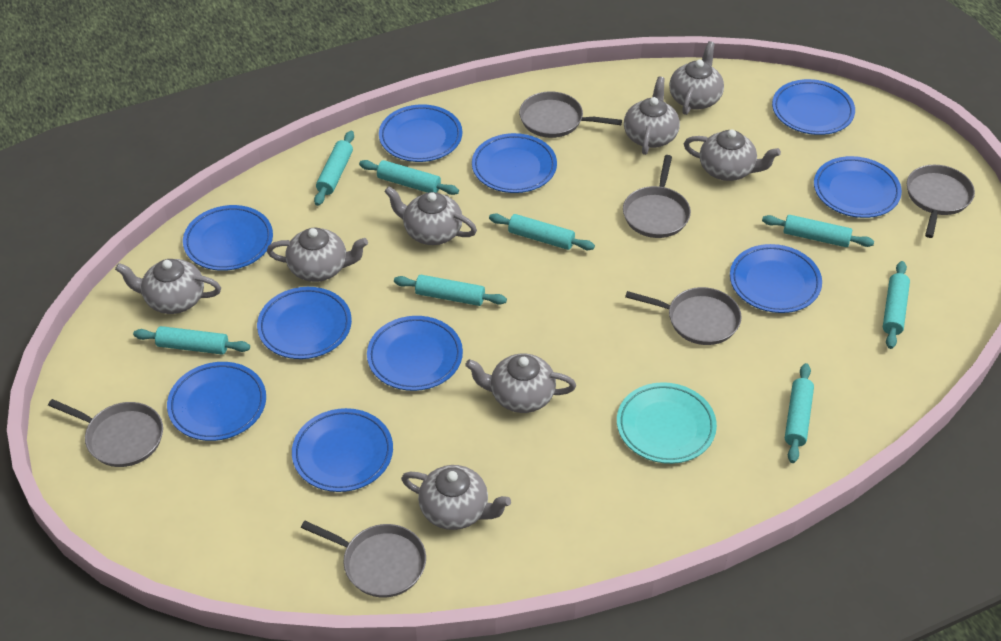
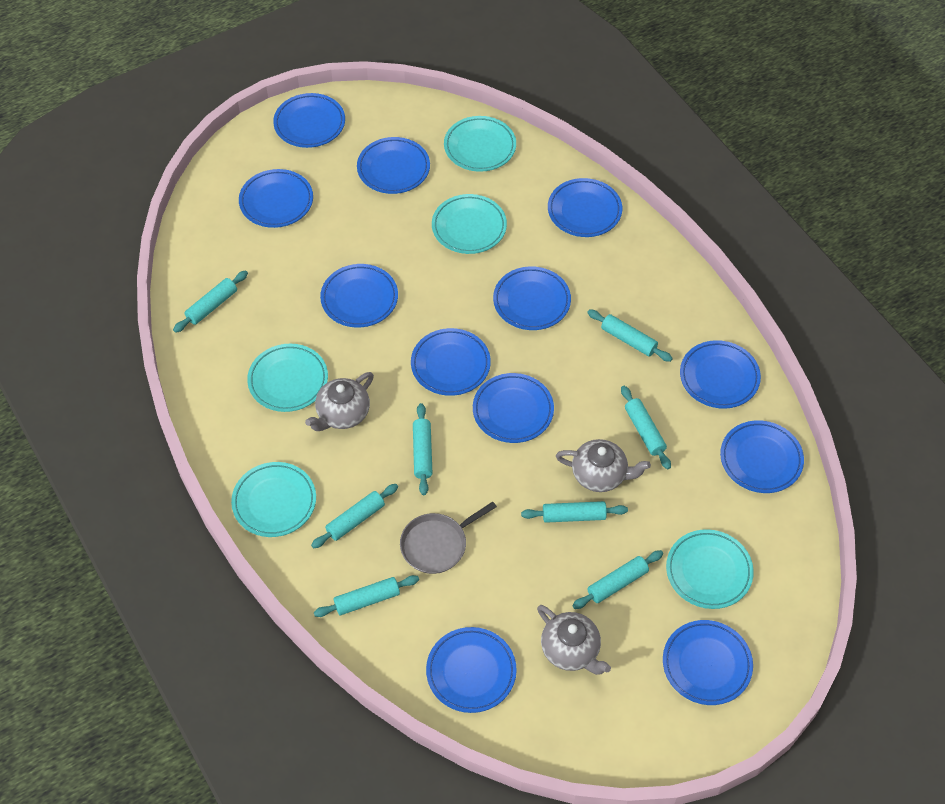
blue plate: [167,362,266,441] [183,205,273,271] [257,287,352,359] [292,408,393,492] [367,316,463,391] [379,104,462,162] [472,133,557,193] [730,244,822,313] [772,79,855,135] [814,156,902,218] = 10 -> [239,169,313,228] [273,93,345,148] [320,264,398,327] [357,137,430,194] [411,328,491,396] [426,627,517,713] [473,373,554,443] [493,266,571,330] [548,178,622,237] [663,620,753,705] [680,340,761,409] [720,420,804,493] = 12
grey pan: [48,399,163,467] [301,521,426,597] [519,92,622,138] [623,155,691,238] [625,287,742,345] [907,165,975,238] = 6 -> [400,502,497,574] = 1
grey teapot: [115,259,221,314] [267,227,368,282] [384,186,477,245] [401,465,511,530] [465,354,576,413] [624,77,680,155] [669,41,724,115] [684,129,781,181] = 8 -> [305,372,374,431] [537,605,611,675] [556,439,651,492] = 3
turquoise plate: [617,382,717,464] = 1 -> [231,462,316,537] [247,344,328,412] [432,194,507,254] [444,116,516,172] [666,529,754,609] = 5

